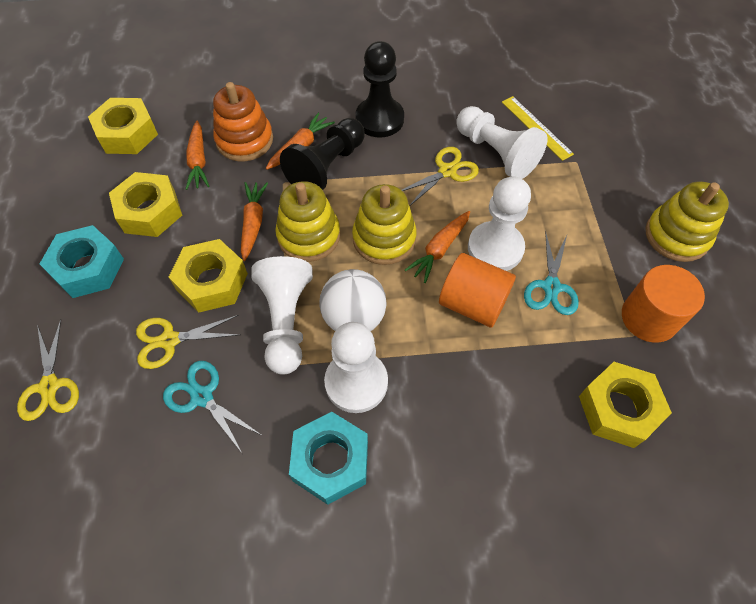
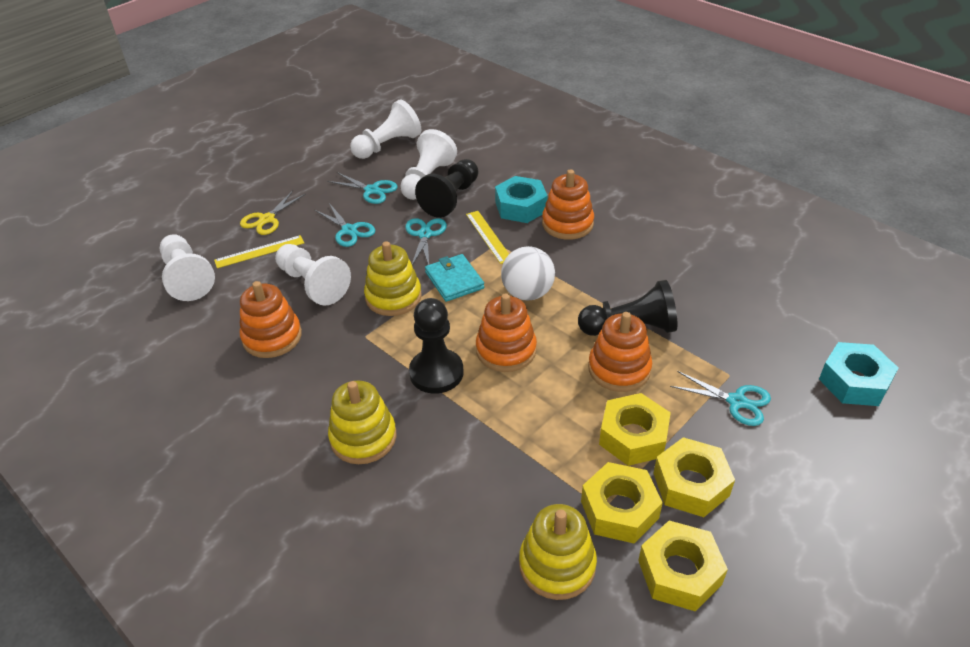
black pawn: [280,118,365,190] [355,41,404,138] = 2 -> [409,298,464,394] [415,159,479,218] [578,280,677,336] = 3
orange carrot: [186,121,209,190] [241,182,268,261] [266,113,335,170] [405,211,470,283] = 4 -> none = 0
orange cylinder: [439,253,516,328] [622,265,705,343] = 2 -> none = 0
orange stacking toy: [213,82,273,161] = 1 -> [240,281,302,358] [476,293,537,372] [542,169,594,240] [588,312,652,392] = 4
turquoise scissors: [163,361,261,453] [524,231,579,315] = 2 -> [315,203,375,247] [327,172,398,204] [405,218,447,265] [670,371,771,426] = 4
turquoise wallet: none = 0 -> [425,254,484,302] = 1
yellow ruler: [502,96,574,161] = 1 -> [214,235,304,268] [466,211,509,264] = 2
yellow scissors: [17,319,79,421] [136,315,240,369] [402,147,479,206] = 3 -> [240,190,305,235] = 1

